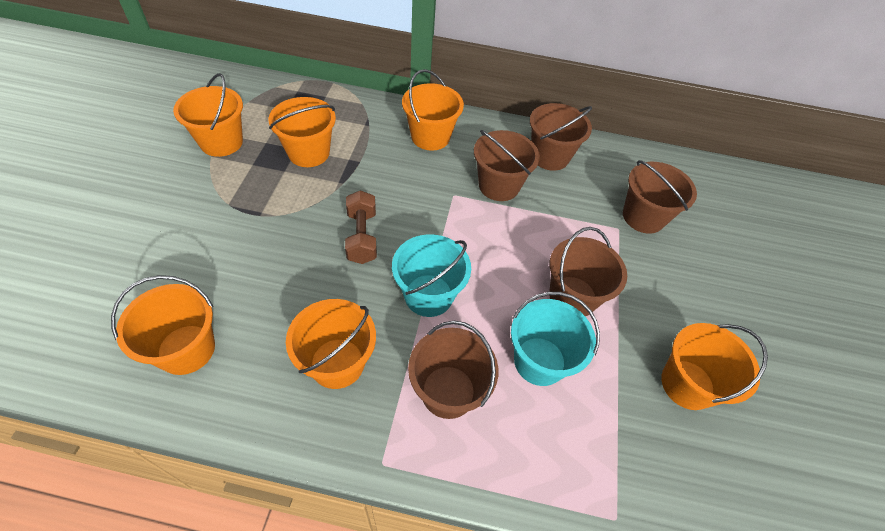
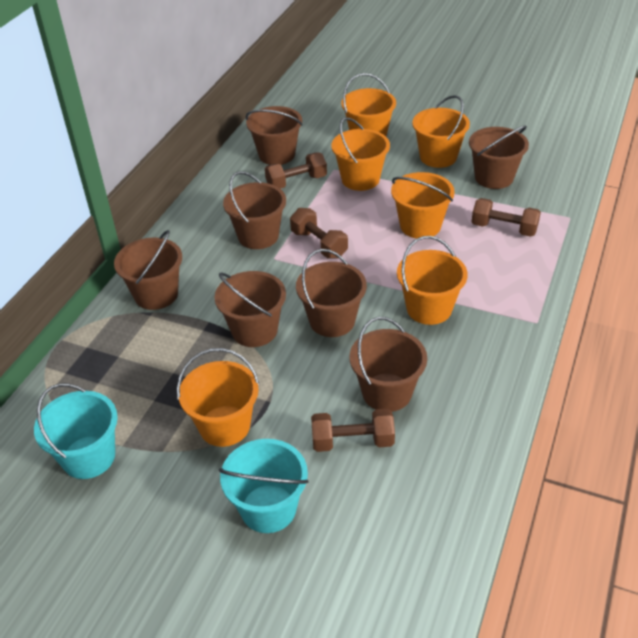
brown bucket: [408,321,498,419] [474,130,540,201] [530,103,592,171] [549,227,627,316] [623,160,697,233] = 5 -> [114,230,182,310] [215,271,286,347] [223,171,286,249] [245,106,303,165] [296,249,367,337] [350,317,427,412] [469,126,529,189] = 7
brown dumbbell: [345,190,377,264] = 1 -> [265,152,327,189] [290,208,348,258] [311,409,395,452] [472,198,541,237] = 4

